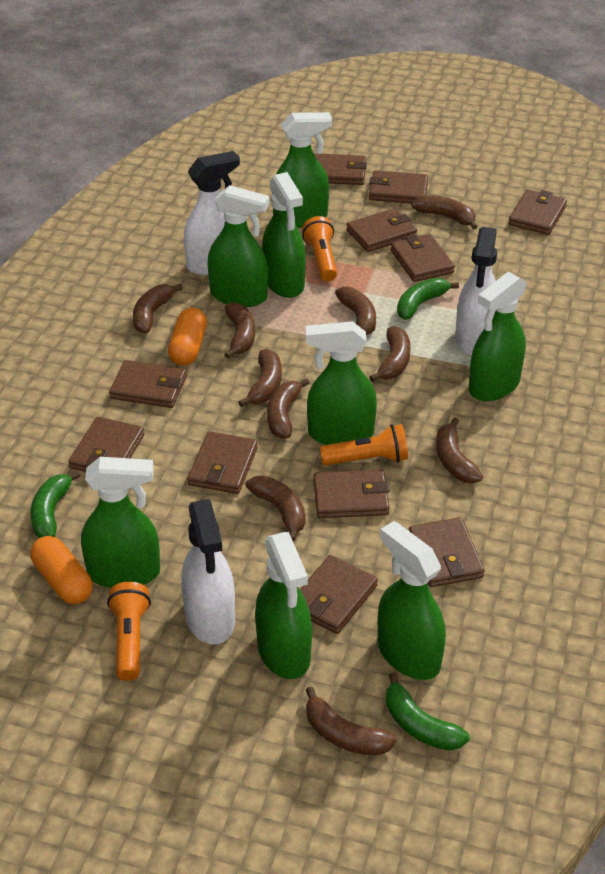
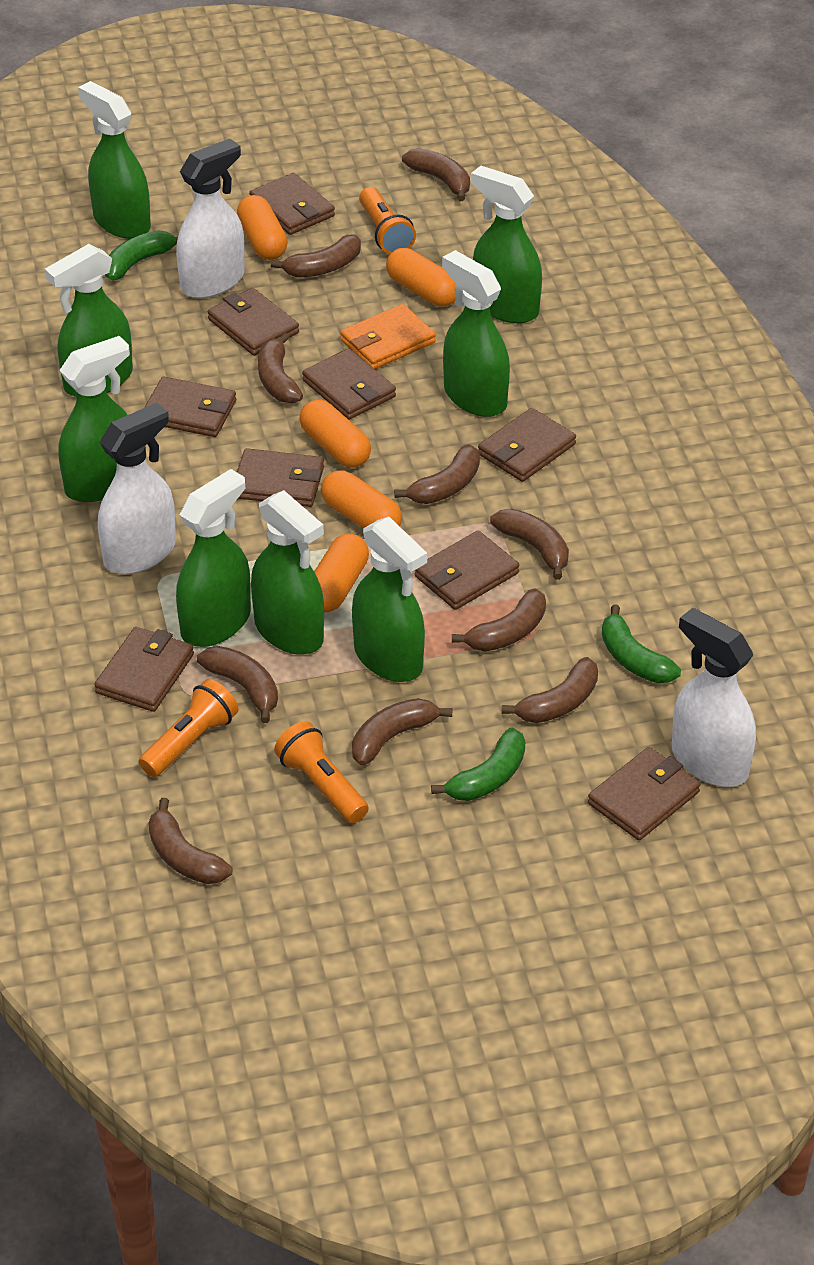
brown wallet: [68,417,144,472] [109,360,187,408] [188,431,258,494] [300,555,378,634] [313,470,390,518] [314,153,367,185] [346,208,417,252] [369,170,428,204] [390,234,455,282] [409,517,485,587] [508,189,567,235] = 11 -> [94,627,194,712] [144,377,236,437] [208,288,299,356] [237,448,324,507] [249,173,335,235] [302,348,396,420] [415,530,519,610] [478,408,576,482] [588,747,700,840] = 9
orange capsule: [30,536,93,604] [168,308,207,366] = 2 -> [237,195,288,260] [299,400,371,468] [314,533,369,613] [321,470,402,528] [386,248,457,306] = 5
orange wallet: none = 0 -> [340,304,436,369] = 1

